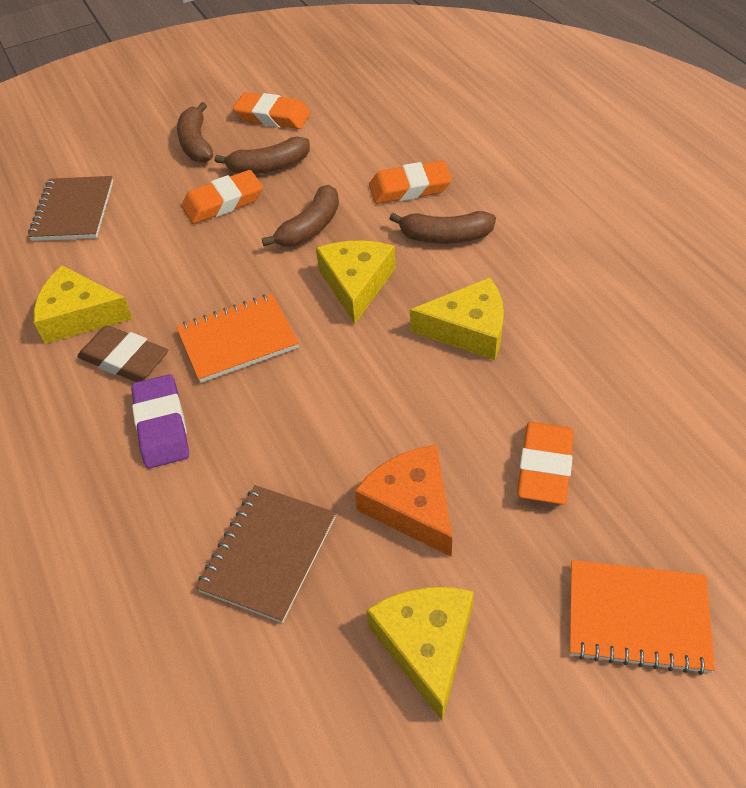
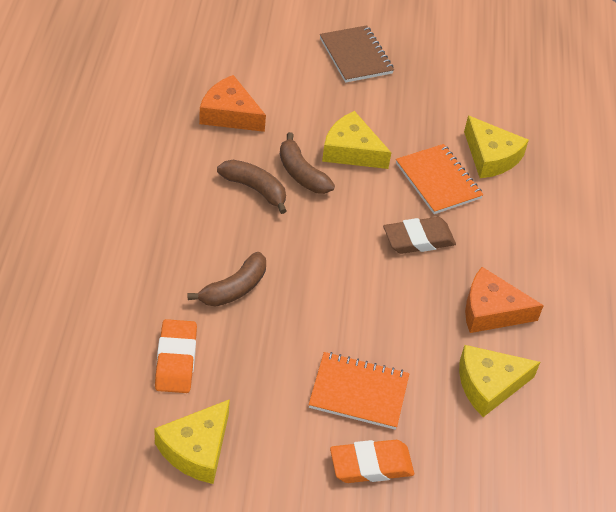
brown banana: [177,102,213,163] [215,137,310,174] [262,185,339,247] [389,211,496,244] = 4 -> [188,252,266,307] [217,160,287,214] [280,132,335,194] = 3
brown notebook: [28,176,113,241] [196,485,336,623] = 2 -> [320,25,394,83] = 1
orange cheese: [355,445,452,557] = 1 -> [199,75,266,132] [465,267,544,333] = 2
orange eraser: [181,170,263,224] [233,92,310,129] [369,160,452,204] [517,422,574,505] = 4 -> [155,319,197,393] [330,440,414,483] = 2
purple eraser: [131,374,189,469] = 1 -> none = 0

